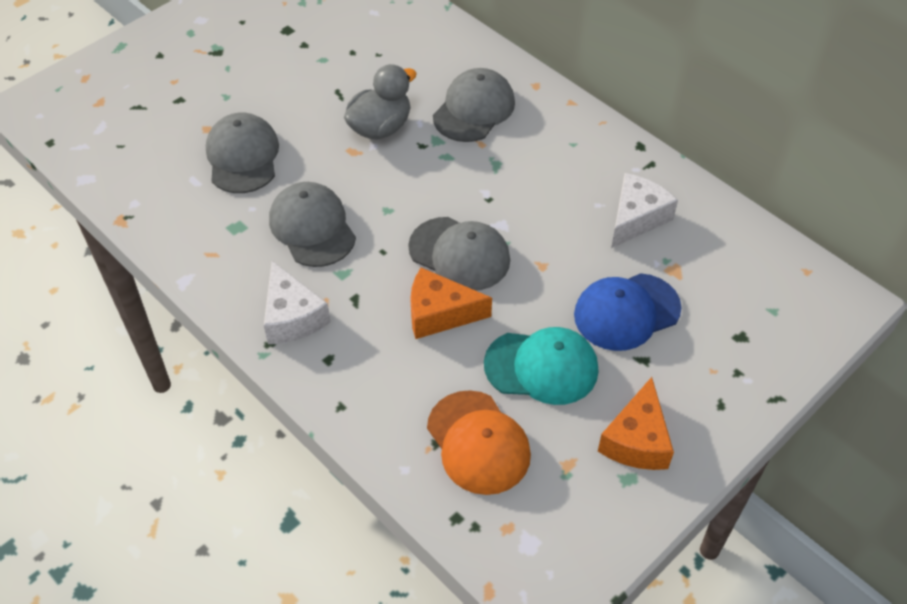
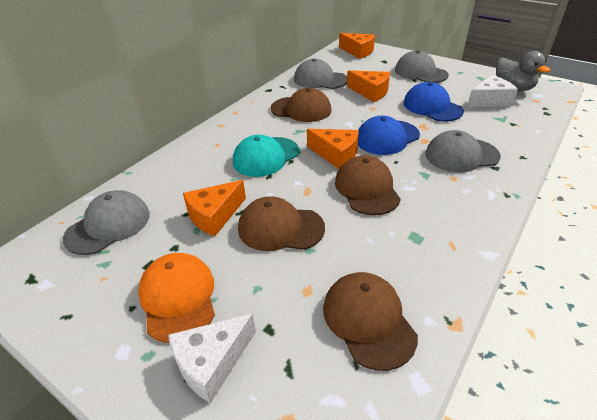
blue cap: [574,273,682,351] = 1 -> [358,116,420,155] [403,82,464,121] = 2
brown cap: none = 0 -> [238,197,325,251] [270,88,331,122] [323,272,418,371] [335,155,401,215] = 4
orange cheese: [410,268,492,339] [598,377,674,470] = 2 -> [183,180,246,236] [307,129,359,169] [339,33,375,59] [347,70,390,102] = 4

